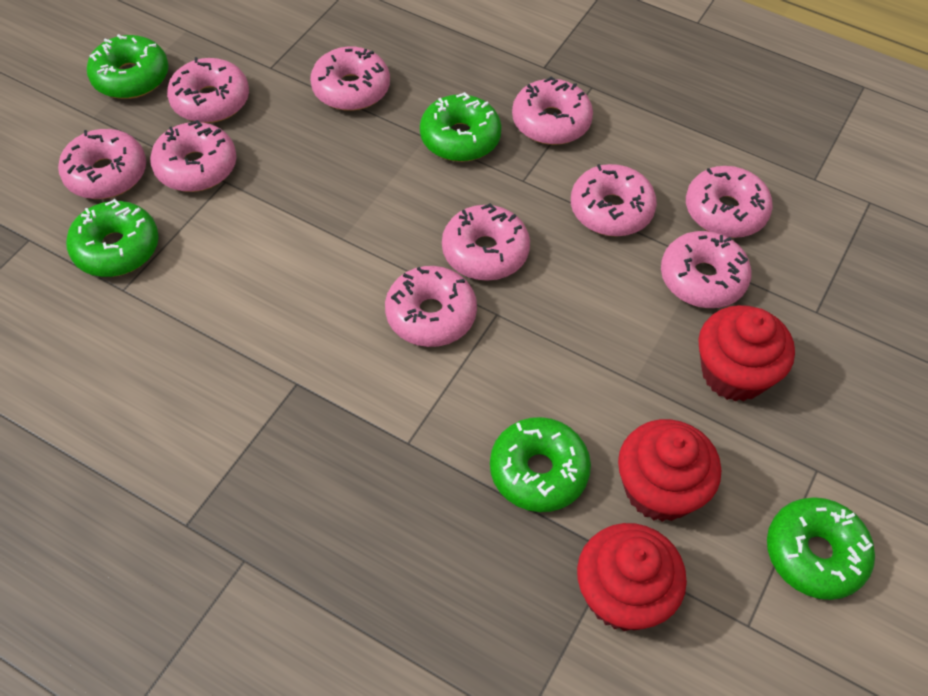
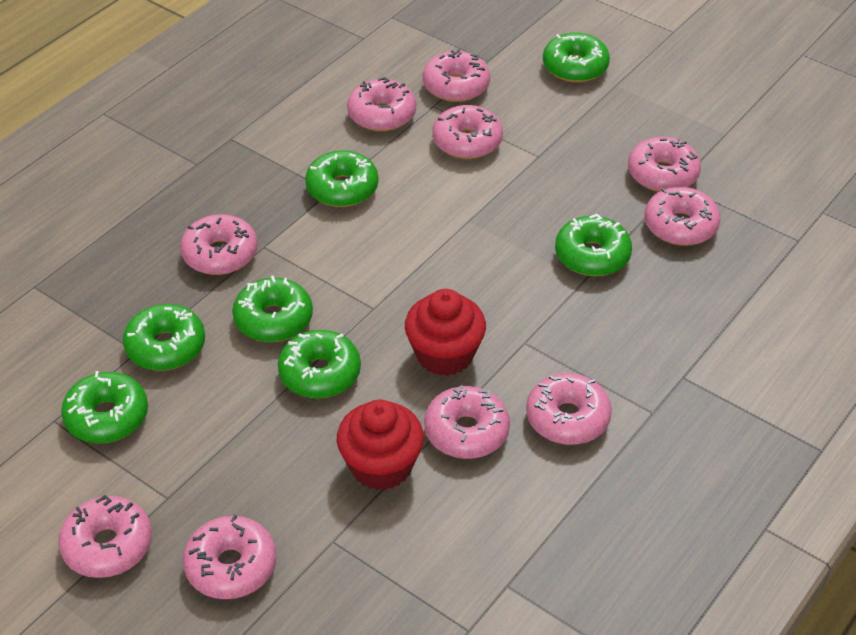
green donut: [66,199,159,277] [87,34,169,99] [420,92,502,162] [490,417,591,512] [767,497,875,600] = 5 -> [61,371,148,443] [123,304,205,371] [232,275,313,342] [278,330,361,398] [305,150,379,207] [543,33,610,82] [555,214,632,276] = 7
red cupcake: [577,523,687,631] [618,419,721,522] [698,305,795,401] = 3 -> [337,400,424,490] [405,289,486,376] = 2

